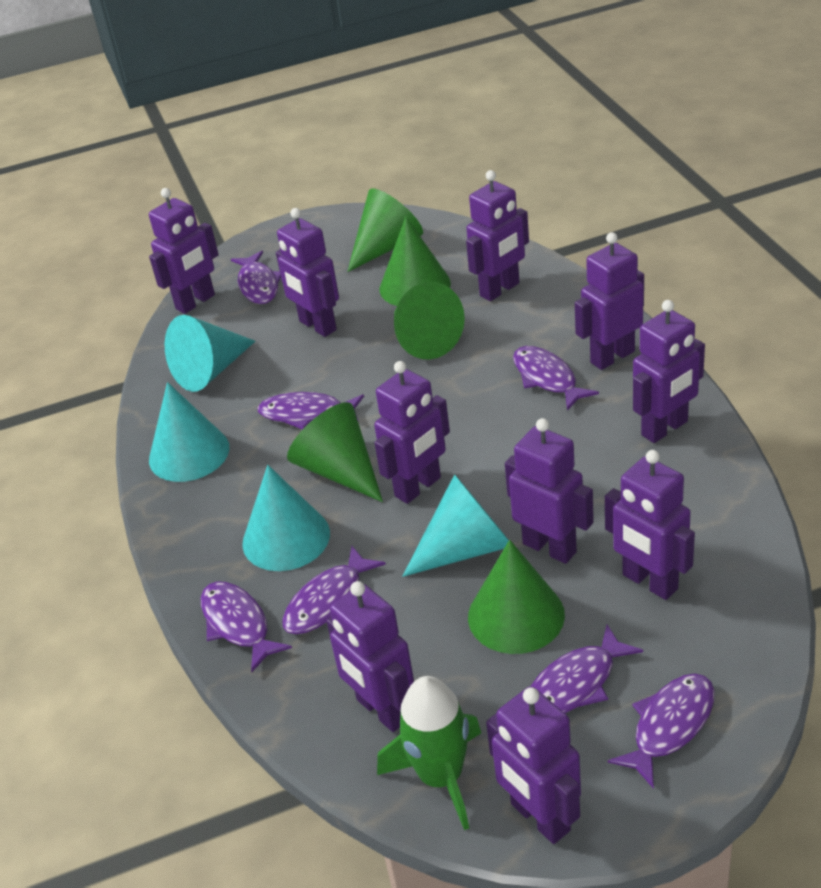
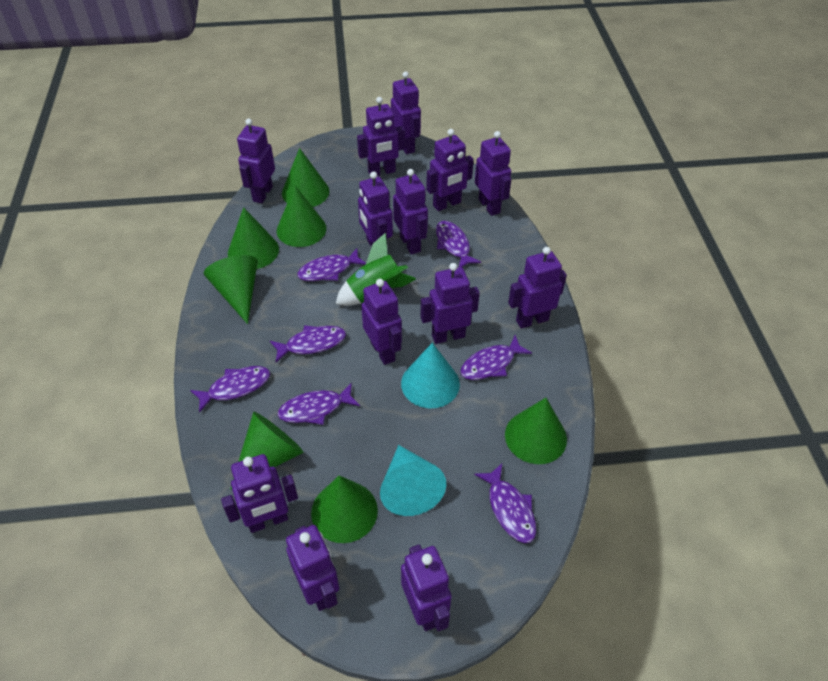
green cone: [287,402,383,502] [347,189,423,272] [380,217,451,306] [394,282,465,360] [468,540,565,654] = 5 -> [204,255,258,324] [228,207,279,269] [230,412,303,490] [277,186,326,247] [282,148,329,207] [311,475,378,543] [505,398,567,464] = 7
purple robot: [149,188,219,314] [276,208,339,337] [326,581,414,732] [374,361,450,504] [466,170,529,301] [486,686,581,844] [505,418,594,564] [575,232,644,370] [605,450,695,600] [633,300,705,443] = 10 -> [221,454,298,533] [237,119,275,203] [286,525,339,611] [357,97,405,176] [358,171,393,246] [361,279,402,365] [391,71,421,154] [393,169,428,255] [401,544,452,631] [420,263,480,344] [426,129,474,211] [475,131,511,216] [508,247,567,329] = 13
turquoise cone: [149,382,229,482] [165,315,255,392] [242,465,330,571] [403,474,509,577] = 4 -> [380,445,446,516] [401,343,460,408] = 2

